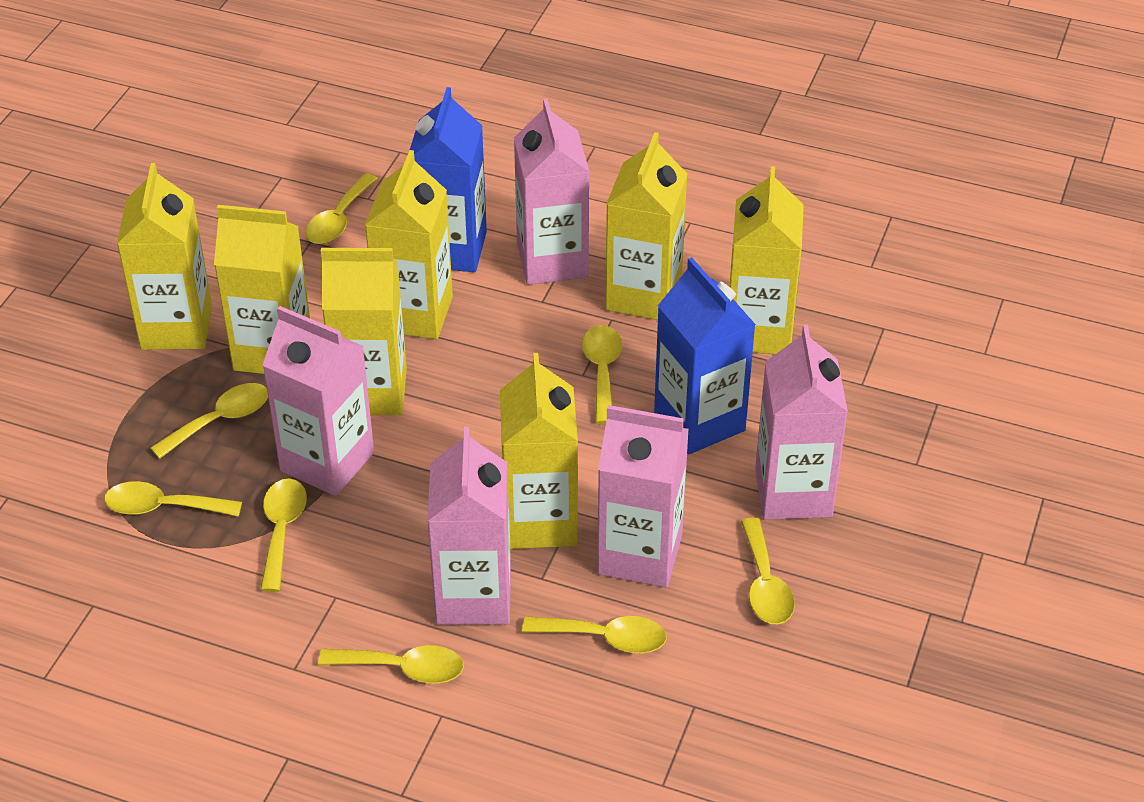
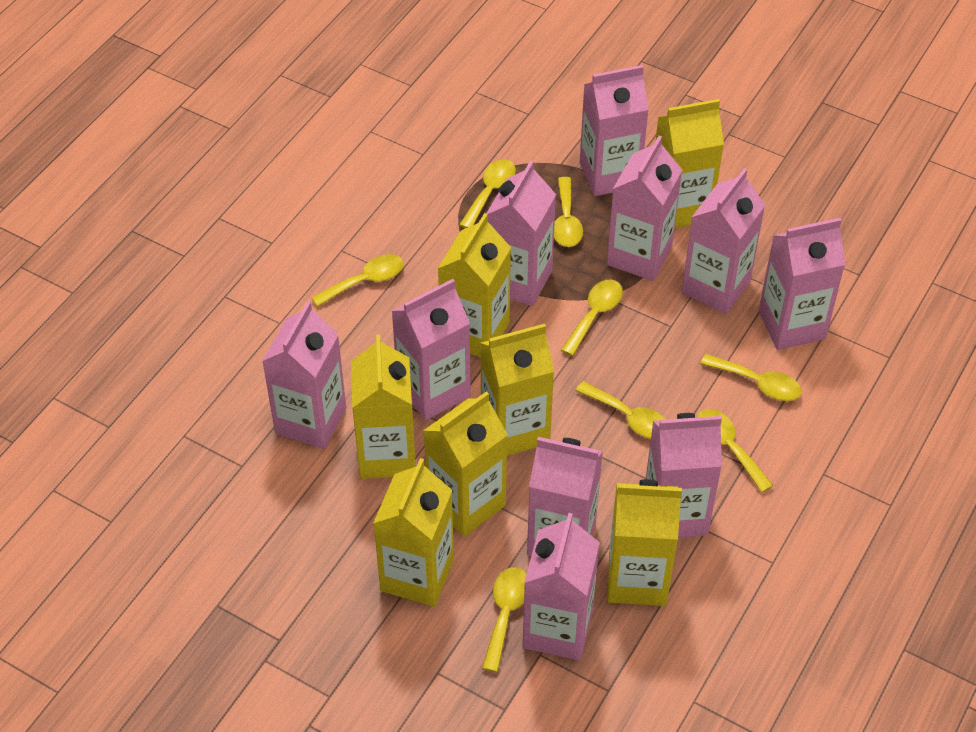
blue carton: [410,87,487,272] [654,257,756,454] = 2 -> none = 0
pink carton: [263,306,374,496] [427,427,511,625] [514,98,590,285] [597,405,689,588] [755,325,848,520] = 5 -> [262,301,346,449] [392,279,471,420] [486,160,556,306] [523,513,600,661] [527,437,603,556] [580,65,649,196] [607,136,682,281] [646,413,722,538] [682,168,765,314] [759,218,845,350] = 10

